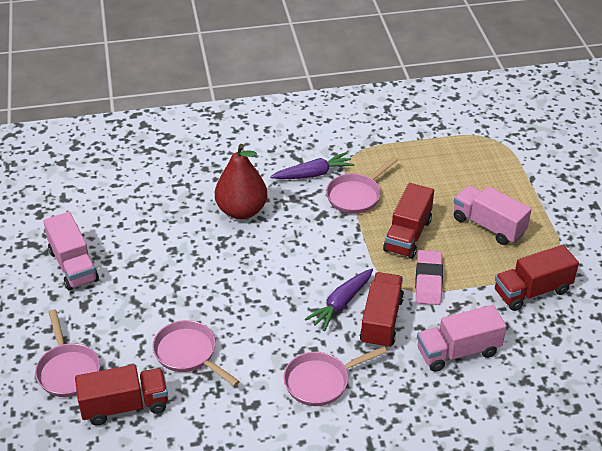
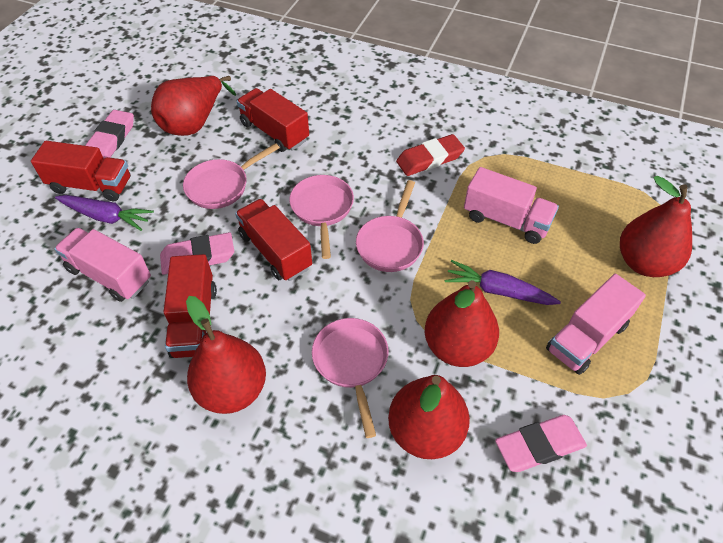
pink eraser: [415,250,443,305] = 1 -> [85,110,134,158] [160,232,234,275] [495,415,587,472] = 3
red eraser: none = 0 -> [396,134,465,176] = 1
red pear: [215,144,267,219] = 1 -> [151,76,236,136] [186,296,266,414] [388,375,470,459] [425,280,499,367] [620,176,692,277] = 5

